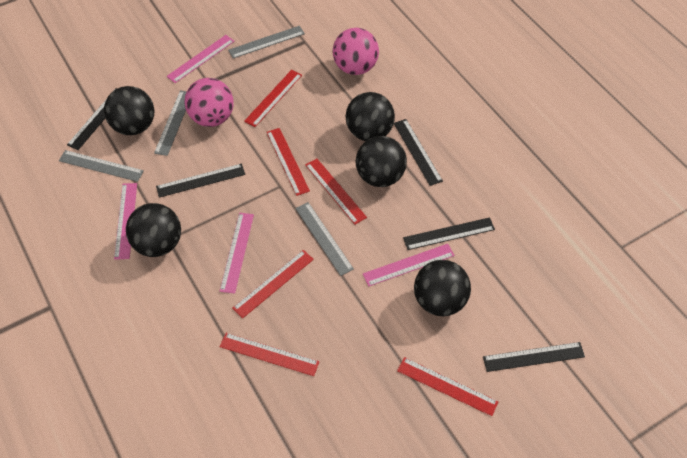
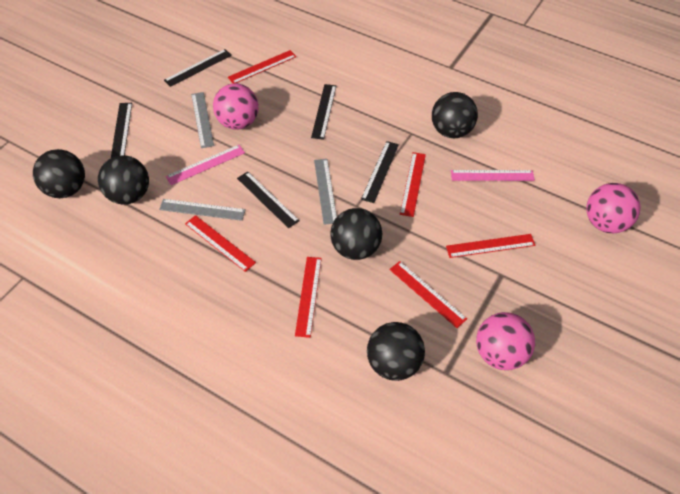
grey ruler: [59,150,144,182] [154,90,187,156] [228,26,305,58] [295,202,354,276] = 4 -> [159,199,246,221] [191,92,214,148] [314,159,337,225] = 3
pink ball: [184,78,234,127] [333,28,379,75] = 2 -> [213,83,259,130] [476,312,535,370] [586,183,641,233] = 3
pink ruler: [114,183,137,260] [167,35,234,83] [220,213,254,294] [363,244,455,286] = 4 -> [165,145,245,185] [451,170,535,181] = 2

